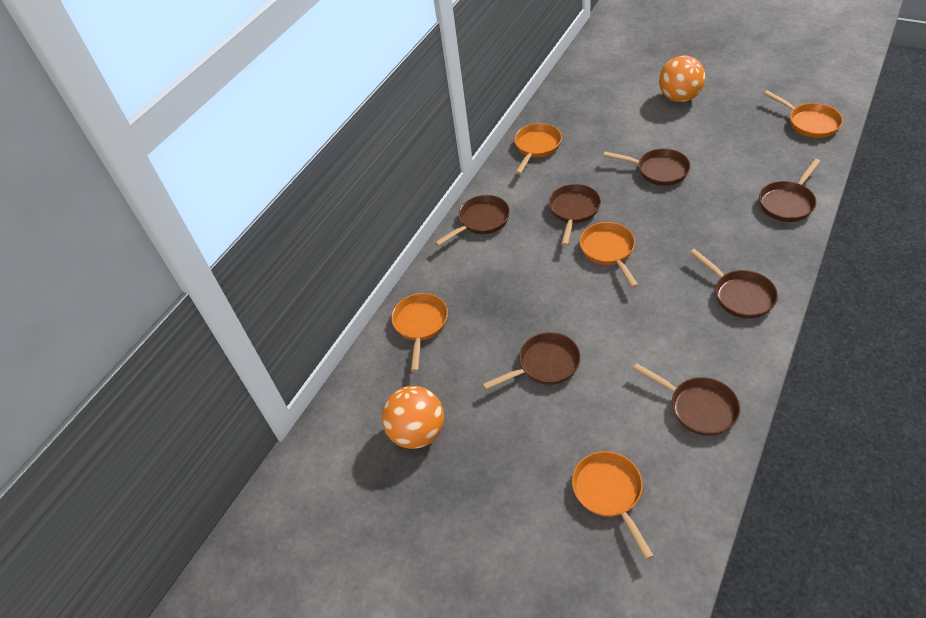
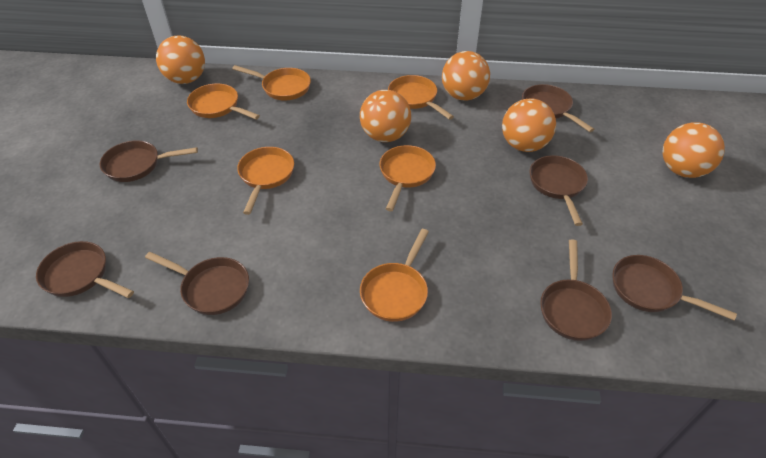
orange ball: [382,386,444,449] [659,56,705,102] = 2 -> [156,35,205,84] [360,90,411,142] [442,51,490,101] [502,98,556,152] [663,122,725,178] = 5
orange pan: [391,293,448,372] [514,123,562,175] [572,451,654,560] [580,222,638,288] [764,90,843,138] = 5 -> [187,84,260,119] [232,65,311,101] [237,147,294,215] [360,229,429,322] [379,145,436,211] [388,75,454,120] = 6

